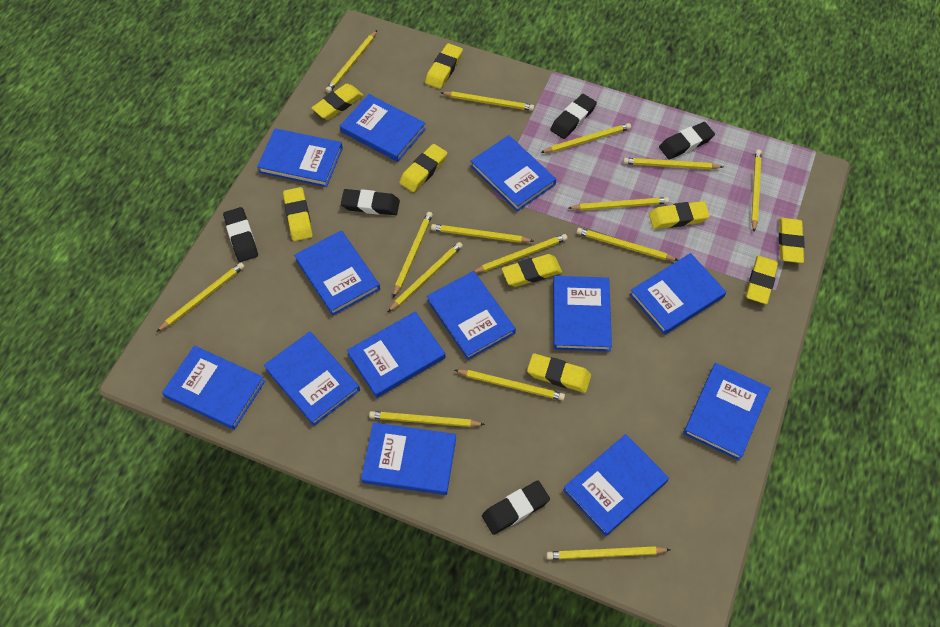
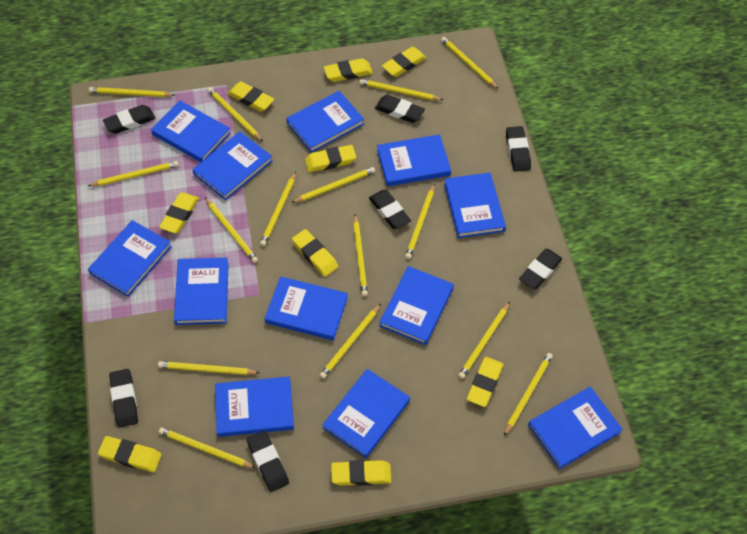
black eraser: [223,207,258,262] [341,189,400,215] [482,481,550,535] [550,94,597,139] [659,122,715,160] = 5 -> [103,105,155,134] [109,369,138,428] [247,430,289,492] [369,190,411,229] [375,95,425,123] [506,126,531,172] [519,249,562,289] = 7
blue book: [162,345,265,430] [257,128,343,187] [264,331,360,426] [294,230,380,316] [340,94,426,162] [347,311,446,398] [361,423,456,495] [427,271,516,360] [471,135,556,212] [553,276,612,352] [563,434,669,536] [629,253,726,335] [683,363,770,460] = 13 -> [88,220,172,297] [151,100,231,162] [174,257,229,325] [192,131,273,200] [215,377,294,437] [264,276,348,340] [286,91,364,153] [323,369,410,458] [377,134,451,186] [379,266,454,345] [444,173,506,238] [528,387,623,469] = 12

